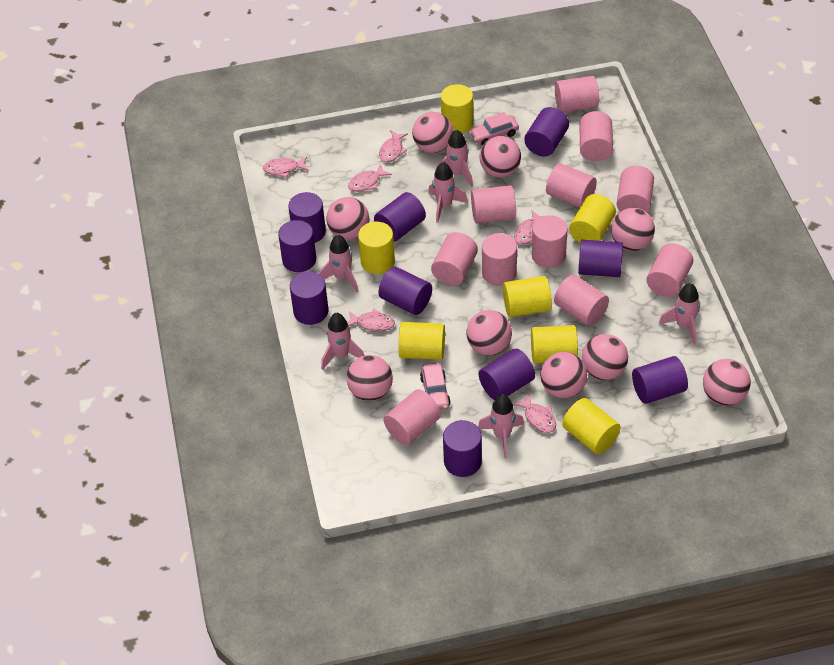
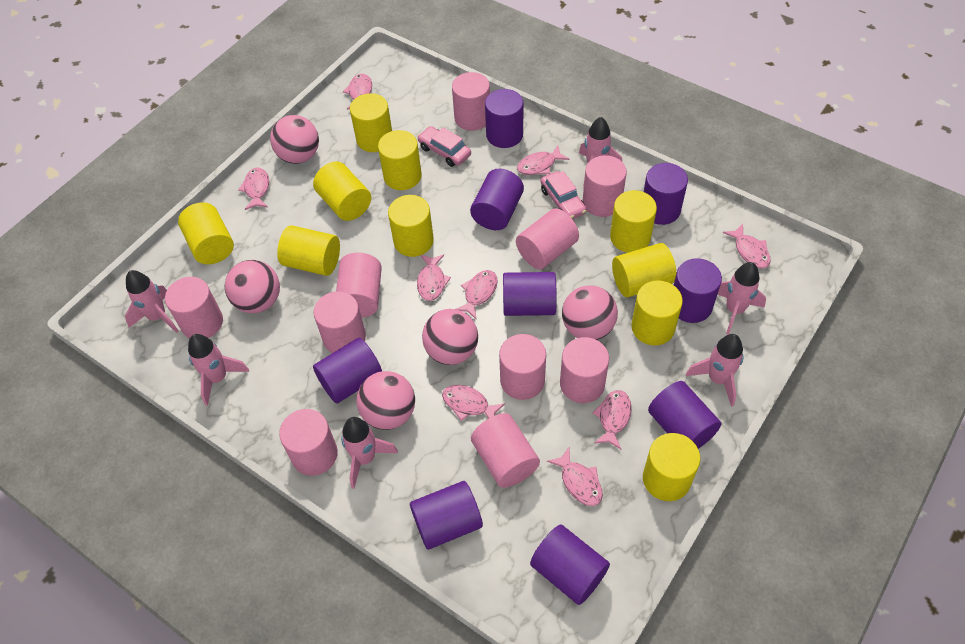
pink ball: [326,197,369,240] [346,355,393,401] [412,112,453,153] [466,310,512,356] [480,136,521,178] [541,352,587,398] [582,334,628,380] [611,208,655,251] [703,359,751,406] = 9 -> [225,260,280,313] [270,115,319,164] [356,371,415,430] [422,309,478,365] [562,285,618,340] = 5
pink cylinder: [383,389,441,445] [431,232,478,285] [471,185,516,224] [482,233,517,286] [532,215,568,268] [546,163,597,208] [554,275,609,326] [555,76,599,113] [579,111,613,161] [617,166,654,213] [646,243,694,297] = 11 -> [165,277,223,338] [279,409,338,476] [314,291,366,353] [336,253,382,317] [452,72,490,131] [471,413,540,488] [499,334,546,400] [516,208,579,269] [560,337,609,403] [583,155,627,217] = 10
pink fish: [263,157,309,178] [348,164,392,192] [348,309,395,332] [379,130,408,163] [513,394,556,433] [514,211,543,245] = 6 -> [238,167,269,210] [343,74,372,110] [417,254,451,301] [442,385,505,421] [456,270,498,320] [517,145,569,175] [547,447,603,506] [593,390,632,450] [723,224,771,269] = 9
purple cylinder: [278,220,316,272] [288,192,326,243] [290,271,328,325] [374,192,426,242] [378,267,432,315] [443,420,482,477] [479,349,535,400] [524,107,569,157] [578,240,623,277] [632,356,688,404] = 10 -> [313,338,382,403] [410,481,483,550] [470,169,524,230] [485,89,523,148] [503,272,557,316] [530,525,610,605] [644,163,688,225] [648,381,721,449] [674,258,722,323] = 9
yellow cylinder: [358,222,395,274] [398,322,445,360] [441,84,473,134] [503,276,552,317] [531,325,578,364] [562,398,621,454] [569,194,616,243] = 7 -> [178,202,234,264] [277,225,340,276] [313,161,371,221] [350,93,392,152] [378,130,422,190] [388,195,434,257] [610,190,657,253] [612,243,676,297] [631,280,683,346] [643,433,700,501] = 10

